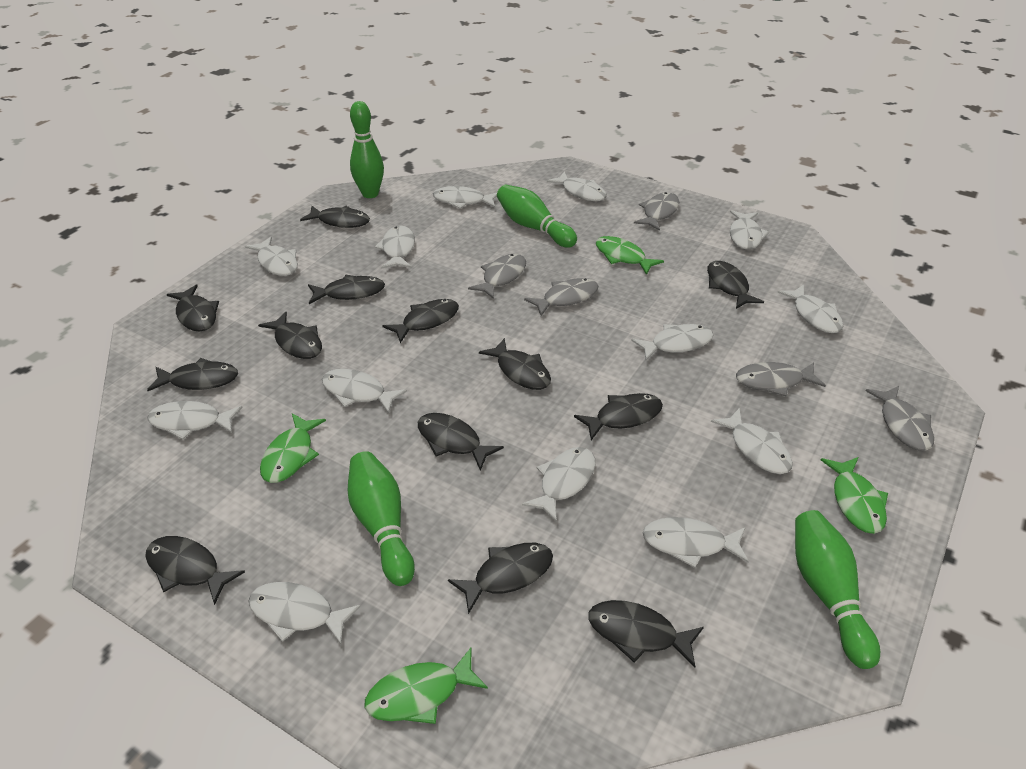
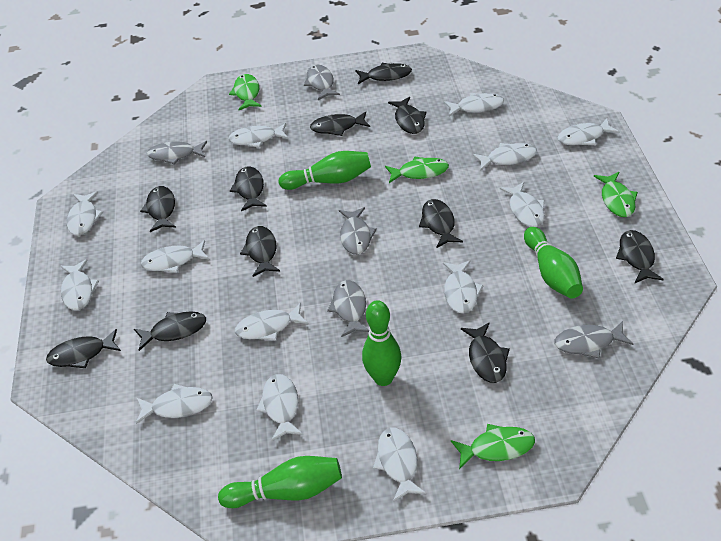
black fish: [145,536,245,605] [147,358,238,391] [167,284,219,332] [258,312,322,359] [300,206,370,228] [308,275,385,304] [383,299,459,343] [418,413,504,471] [448,543,553,614] [479,338,551,390] [574,393,663,440] [588,600,704,668] [707,261,764,309] = 13 -> [46,329,121,368] [134,311,206,351] [140,186,176,232] [230,167,267,211] [240,226,280,277] [310,112,370,136] [355,63,412,84] [388,97,426,134] [419,199,463,248] [461,322,510,383] [616,230,664,283] = 11

